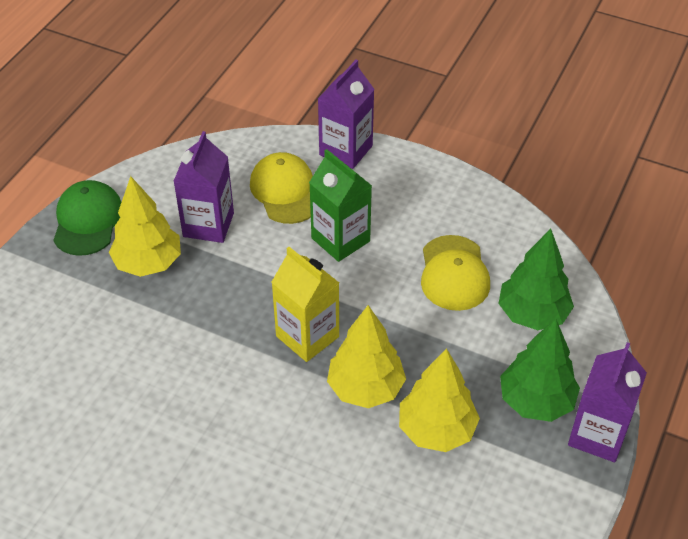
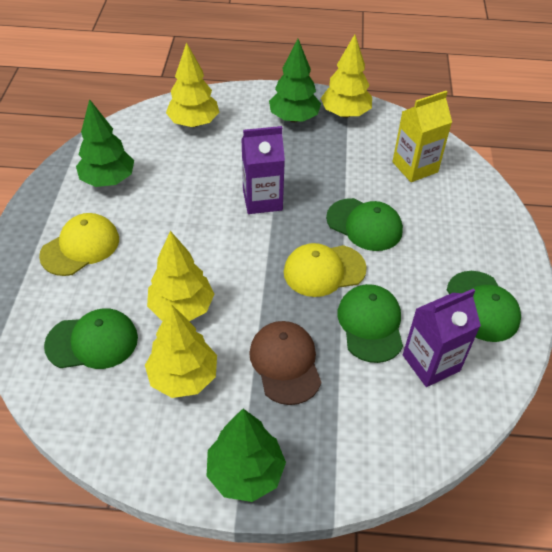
brown cap: none = 0 -> [249,321,321,405] = 1
green cap: [53,180,121,256] = 1 -> [44,308,138,369] [326,198,403,251] [338,284,403,363] [447,271,521,342] = 4
green carton: [309,149,372,262] = 1 -> none = 0
green tree: [498,229,574,330] [500,319,580,422] = 2 -> [76,99,134,187] [207,409,286,502] [269,39,321,122] = 3
purple carton: [173,131,234,243] [318,60,375,169] [568,342,647,462] = 3 -> [241,126,285,214] [403,288,481,387] = 2
yellow tree: [109,176,181,277] [327,305,406,408] [399,348,480,452] = 3 -> [145,304,217,398] [147,231,214,321] [166,42,219,127] [321,34,372,118] = 4

